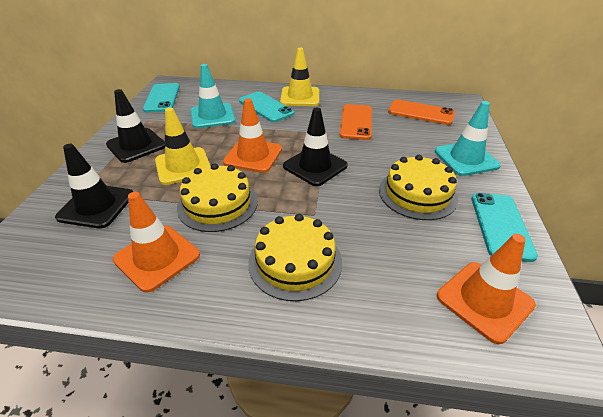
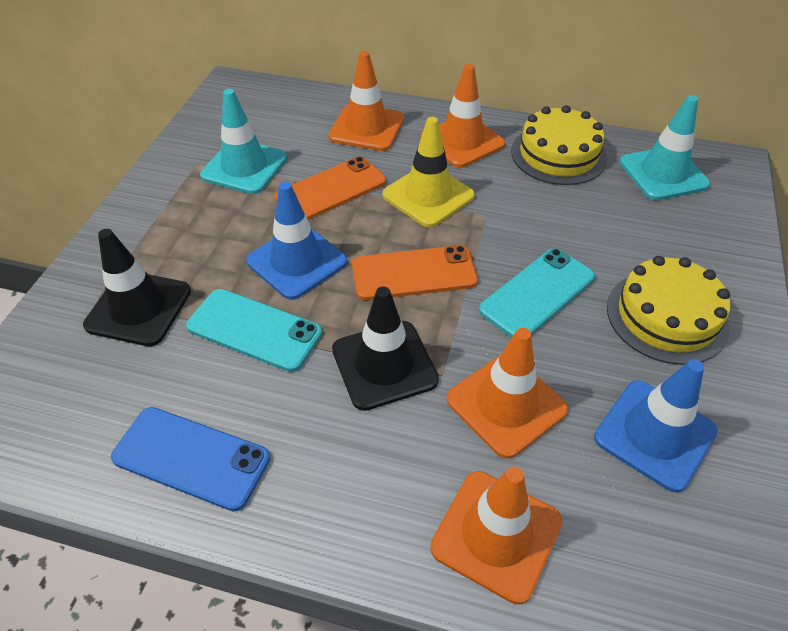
black traffic cone: [55,144,133,229] [106,89,165,163] [283,108,348,186] = 3 -> [83,229,191,346] [332,287,439,411] = 2
blue phone: none = 0 -> [111,407,270,511] = 1
blue traffic cone: none = 0 -> [246,182,347,300] [594,359,718,492] = 2
orange traffic cone: [113,192,200,293] [223,98,282,173] [437,234,536,344] = 3 -> [328,51,404,151] [420,64,505,168] [430,467,562,604] [447,328,568,459] = 4
turquoise phone: [143,83,180,112] [239,92,294,122] [471,193,538,262] = 3 -> [186,289,322,372] [479,248,595,338] = 2
yellow cake: [177,163,258,232] [248,214,342,301] [379,155,459,220] = 3 -> [511,105,607,185] [607,256,730,365] = 2
yellow traffic cone: [155,108,210,185] [280,48,319,106] = 2 -> [383,117,475,227] = 1

